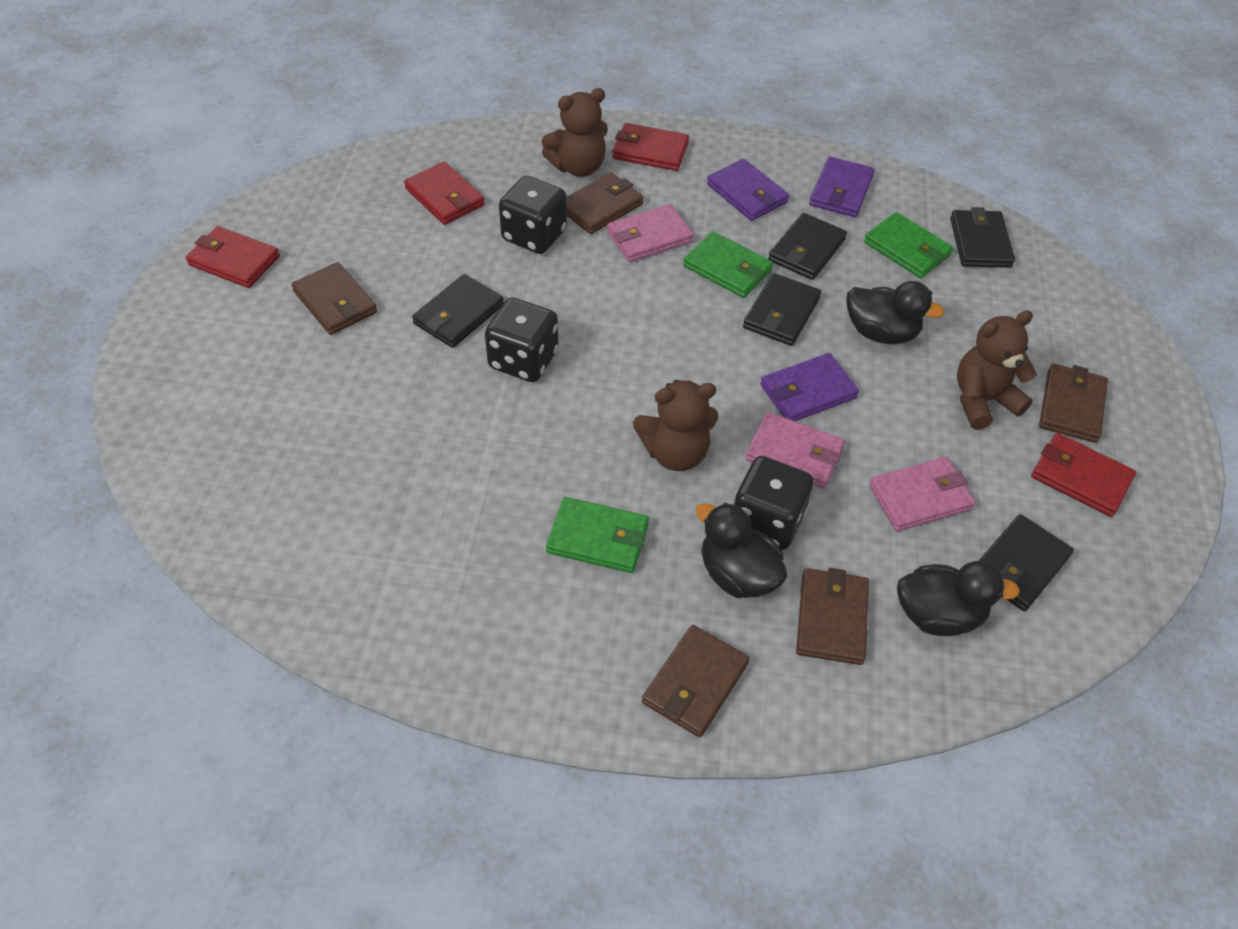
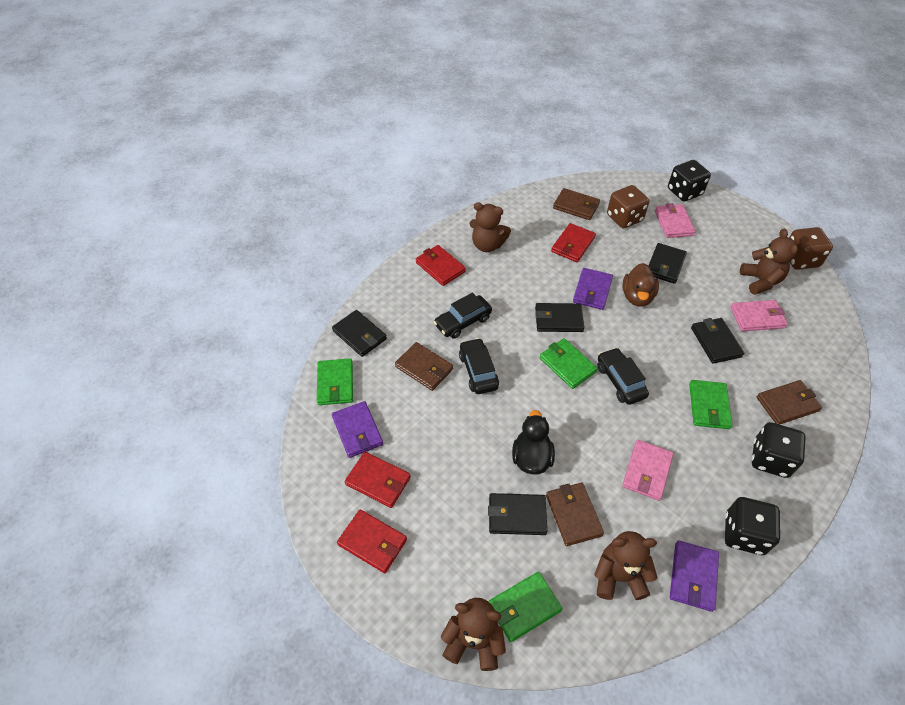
black car: none = 0 -> [434,293,492,339] [459,338,499,394] [598,347,649,405] = 3
black duck: [696,502,787,598] [846,281,945,344] [897,561,1020,636] = 3 -> [512,410,555,475] = 1
brown dice: none = 0 -> [607,185,649,228] [789,227,833,270] = 2
brown duck: none = 0 -> [623,263,659,306] = 1
brown teddy bear: [542,88,608,177] [633,380,718,471] [957,310,1037,430] = 3 -> [441,598,506,671] [470,202,511,252] [594,531,658,600] [740,229,798,295] = 4
brown wallet: [291,262,377,335] [567,172,644,234] [642,625,750,738] [796,568,869,665] [1039,363,1108,443] = 5 -> [395,342,453,391] [546,483,604,546] [553,188,600,220] [757,380,822,425] = 4
green wallet: [546,497,649,573] [683,231,773,298] [864,212,953,278] = 3 -> [317,358,353,405] [488,572,562,642] [540,338,598,389] [689,380,732,429] = 4

